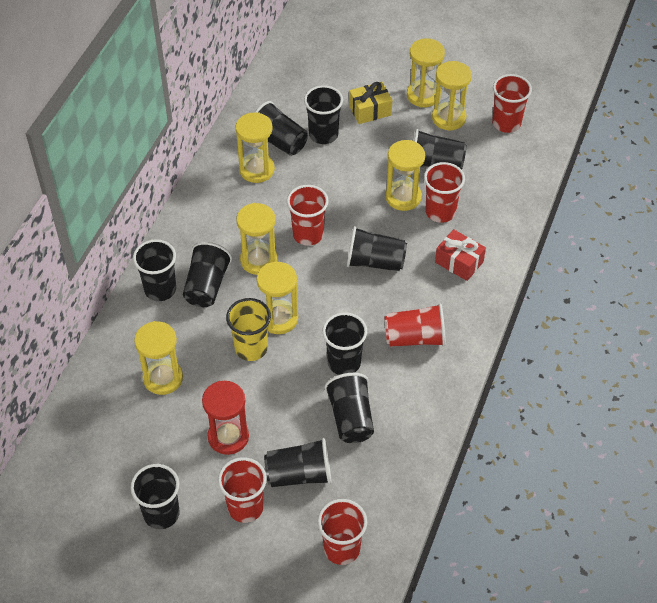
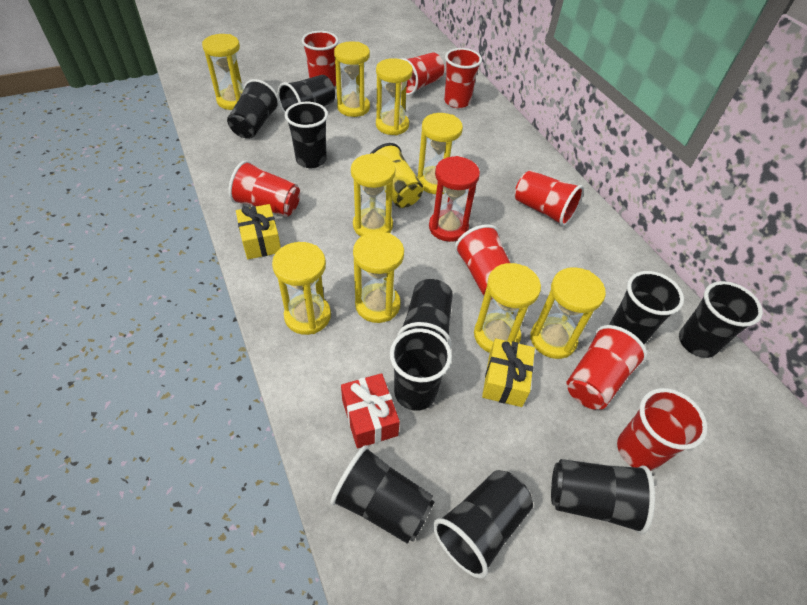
red cup: [218,457,267,523] [287,185,329,246] [318,499,367,565] [384,303,446,347] [424,162,465,223] [492,74,532,133] = 6 -> [229,160,300,217] [302,31,339,87] [400,52,444,95] [444,48,482,108] [455,224,510,300] [515,170,584,226] [566,325,647,410] [617,388,708,471] = 8
yellow gift: [349,82,392,124] = 1 -> [236,204,281,259] [482,338,535,407] = 2
yellow hourglass: [134,321,183,395] [235,112,275,183] [236,203,278,275] [257,262,298,334] [385,140,425,211] [407,38,445,108] [432,61,472,131] = 7 -> [202,34,244,110] [272,242,331,335] [334,41,370,117] [351,153,396,236] [353,231,404,323] [376,58,413,135] [417,113,463,194] [474,263,541,353] [530,267,606,359] = 9

